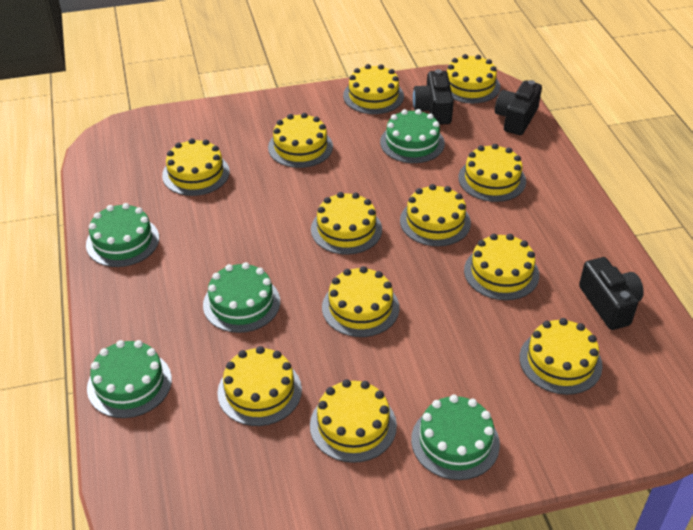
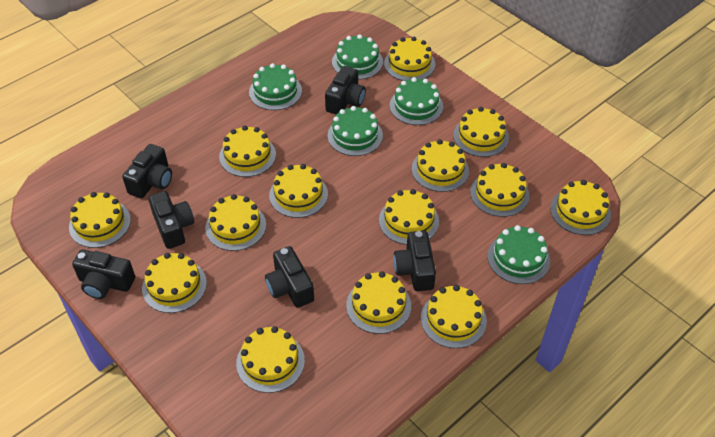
black camera: [413,69,454,124] [495,80,542,135] [579,257,644,330] = 3 -> [72,250,135,299] [122,144,172,198] [148,191,194,249] [265,246,314,308] [325,66,366,115] [393,231,436,291] = 6
yellow cake: [162,138,230,196] [217,346,302,426] [268,113,333,168] [310,379,397,463] [311,192,382,255] [322,266,399,337] [343,64,404,114] [400,184,471,246] [447,54,500,103] [458,144,526,202] [464,234,539,300] [519,318,603,395] = 12 -> [69,192,131,248] [142,253,207,313] [205,194,266,251] [219,126,276,177] [236,326,305,393] [269,164,328,218] [346,271,411,334] [379,189,439,245] [384,37,435,81] [412,139,469,192] [421,285,487,348] [453,107,509,157] [470,163,529,217] [550,180,611,235] = 14

